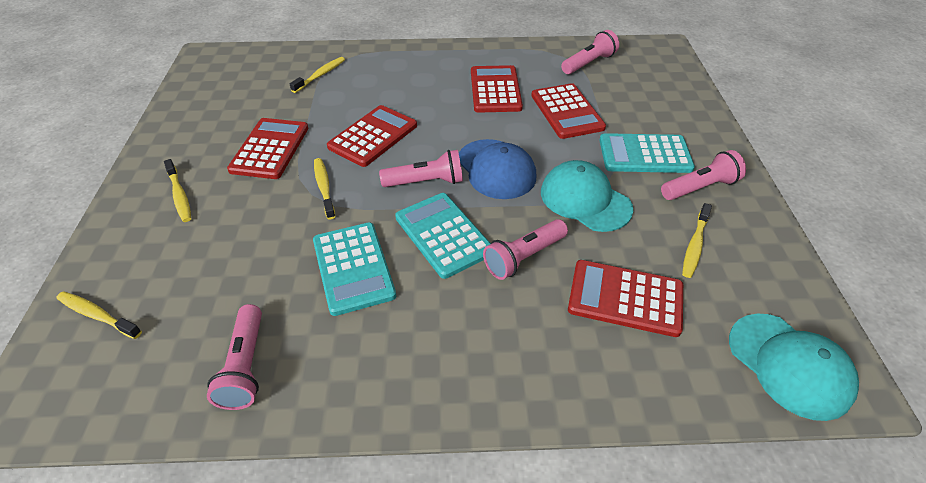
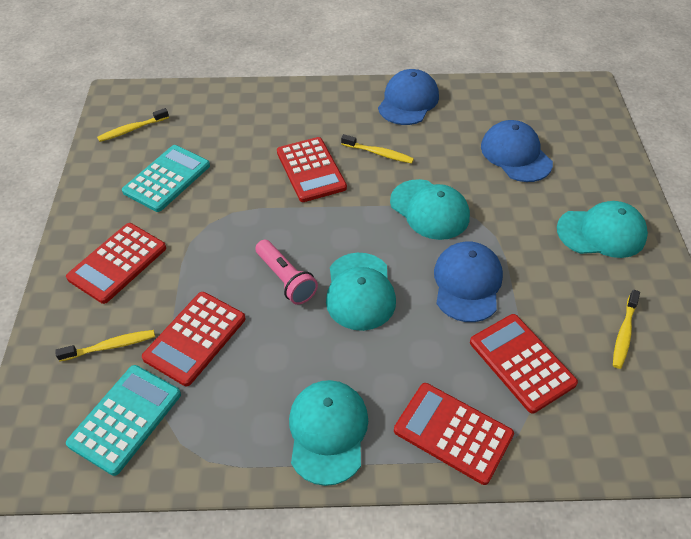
blue cap: [459,139,536,199] = 1 -> [378,69,439,125] [434,242,503,322] [481,120,553,182] = 3
pink flashlight: [207,304,262,410] [379,150,463,187] [483,219,568,280] [561,30,619,74] [661,150,746,200] = 5 -> [255,240,318,305] = 1
turquoise calculator: [313,222,396,316] [395,193,491,279] [599,133,695,173] = 3 -> [66,365,181,476] [122,145,210,212] = 2
turquoise cap: [541,160,633,232] [729,313,859,421] = 2 -> [289,380,368,486] [326,253,396,331] [390,179,470,240] [557,201,648,258] = 4
yellow toothbrush: [56,291,142,339] [164,159,191,222] [290,57,345,93] [314,158,336,220] [682,203,712,278] = 5 -> [55,330,155,361] [97,108,169,142] [341,134,414,164] [613,290,640,369] = 4

